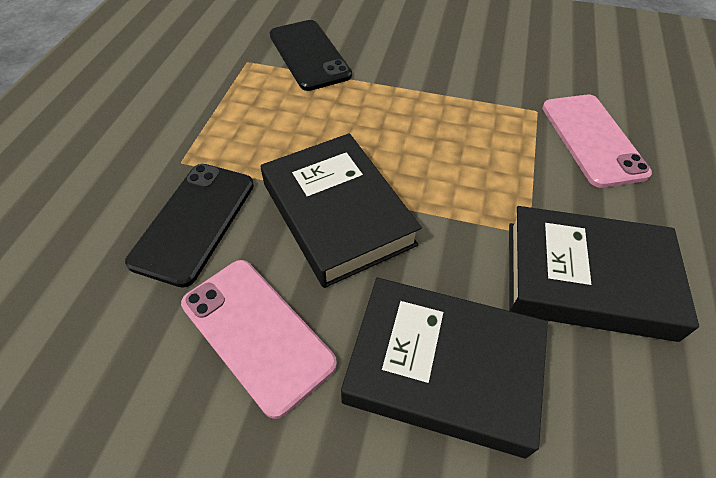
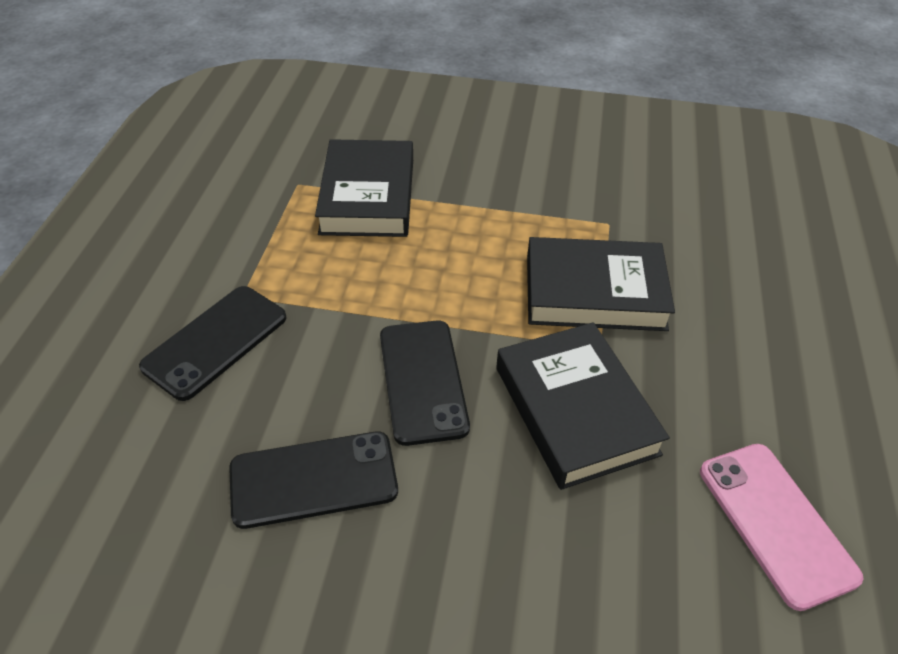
black phone: [125,164,254,287] [270,20,352,91] = 2 -> [139,286,287,401] [229,431,398,529] [380,320,470,446] = 3
pink phone: [181,260,337,419] [542,95,652,188] = 2 -> [700,444,864,611] = 1

